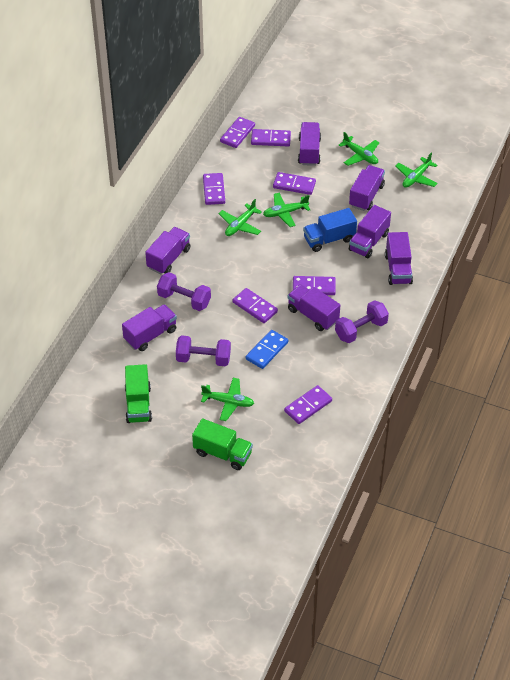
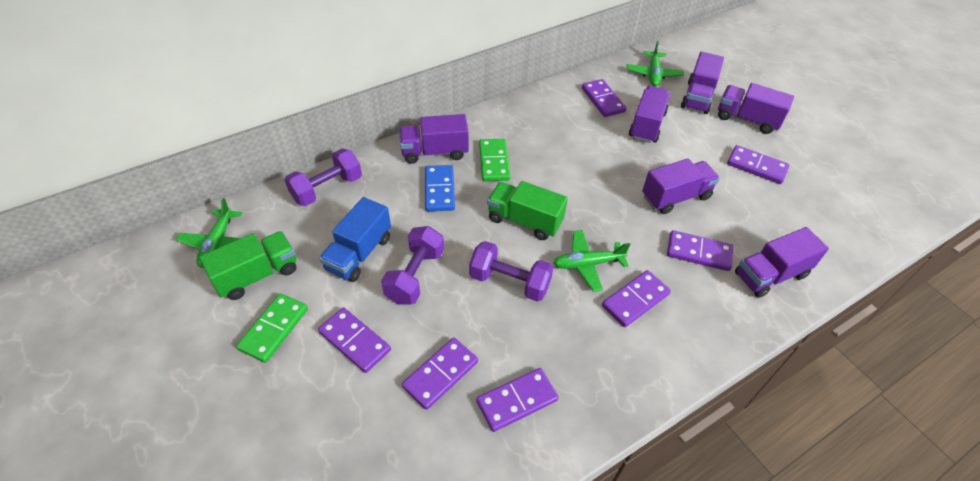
green domino: none = 0 -> [236,293,308,363] [479,139,511,181] = 2
green plane: [201,378,254,421] [219,199,262,236] [263,193,310,227] [339,132,379,166] [395,153,438,188] = 5 -> [176,198,242,268] [553,230,630,292] [626,41,684,86] = 3
purple truck: [122,304,177,351] [145,227,191,274] [287,284,340,331] [298,122,321,166] [349,165,385,211] [349,205,391,259] [385,232,413,285] = 7 -> [399,114,469,164] [629,86,670,143] [642,158,720,214] [681,52,724,114] [718,83,794,134] [735,227,829,298] = 6

